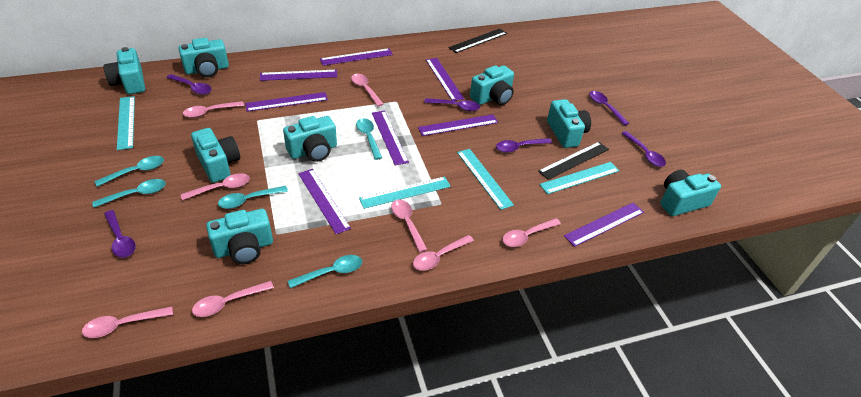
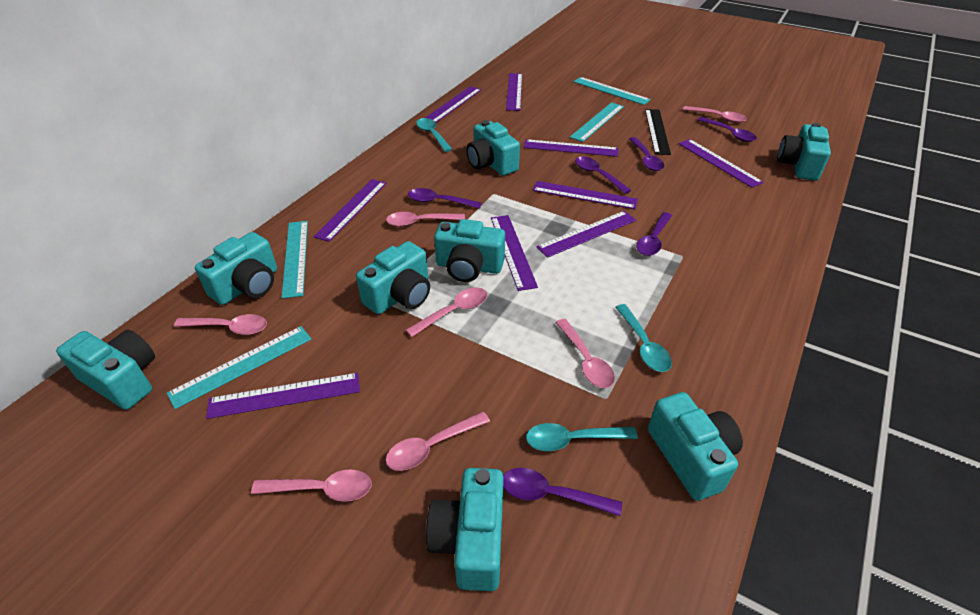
black ruler: [449,29,507,53] [538,142,609,180] = 2 -> [645,109,671,155] = 1
pink spoon: [82,306,173,338] [180,173,250,200] [183,101,244,118] [192,281,274,317] [351,73,383,107] [391,199,427,252] [413,235,474,271] [503,218,561,247] = 8 -> [174,314,267,335] [251,469,372,502] [385,412,490,471] [386,212,465,227] [406,287,487,337] [555,319,615,388] [683,106,747,123] = 7
purple ruler: [245,92,328,112] [260,70,337,81] [298,169,351,234] [320,48,393,66] [372,111,409,165] [418,114,498,136] [426,58,464,101] [564,203,644,247] = 8 -> [206,373,360,419] [313,179,386,242] [425,86,481,123] [491,215,538,291] [506,73,522,111] [524,139,618,157] [532,181,638,209] [536,211,636,258] [679,139,764,188] = 9
turquoise spoon: [92,179,166,208] [94,156,164,187] [218,186,288,209] [288,255,362,288] [356,118,382,160] = 5 -> [416,118,452,152] [526,423,638,451] [615,304,672,372] = 3

